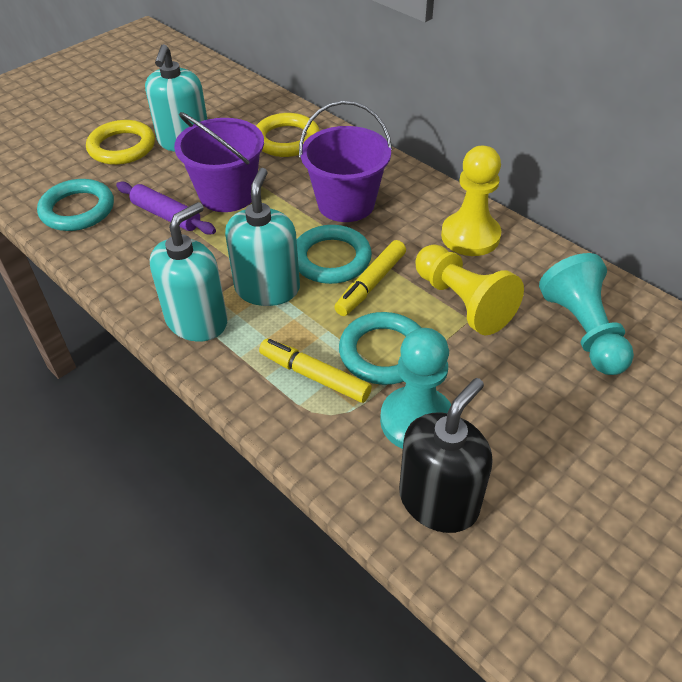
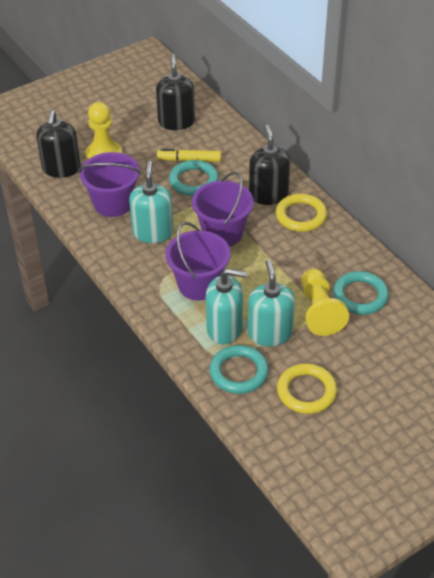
black soap dispenser: [399,378,493,533] = 1 -> [36,110,81,178] [156,54,195,130] [249,125,290,205] = 3
purple bucket: [174,112,264,212] [299,101,392,222] = 2 -> [79,152,141,217] [166,222,230,300] [192,171,254,247] = 3
purple rolling pin: [116,181,216,235] = 1 -> none = 0
turquoise pawn: [380,328,451,449] [539,253,634,375] = 2 -> none = 0
yellow marker: [259,339,372,403] [334,240,406,316] = 2 -> [157,149,221,162] = 1

